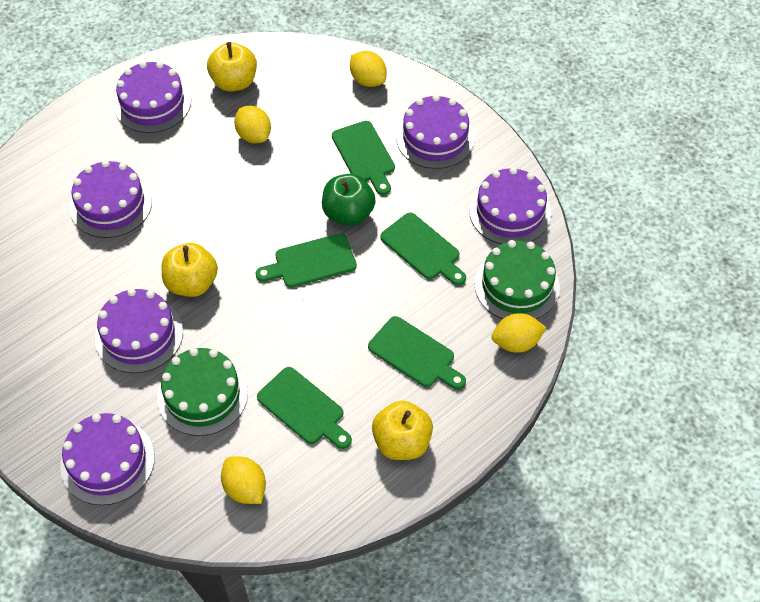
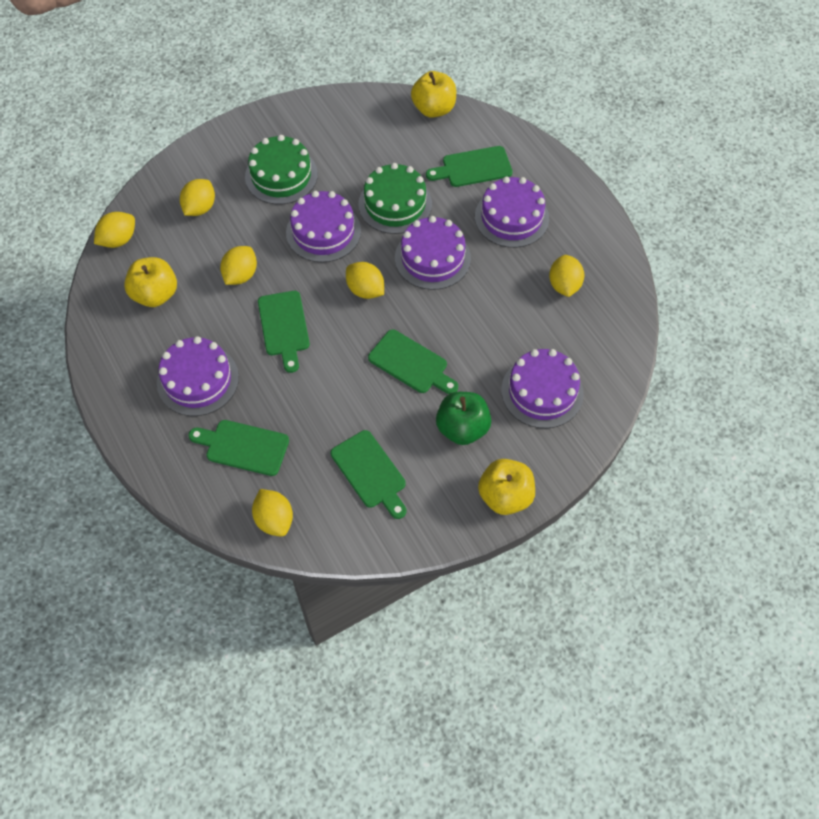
purple cake: [60,413,155,505] [70,160,152,238] [95,288,183,373] [114,61,191,133] [396,94,475,169] [469,167,551,244] = 6 -> [157,336,239,416] [286,191,361,262] [395,216,471,290] [475,176,549,248] [501,349,584,428] = 5
yellow lemon: [221,456,266,504] [234,106,271,144] [350,51,387,87] [491,313,547,353] = 4 -> [94,212,135,248] [180,179,215,216] [220,246,257,285] [252,489,293,537] [346,262,384,299] [549,255,584,297] = 6

